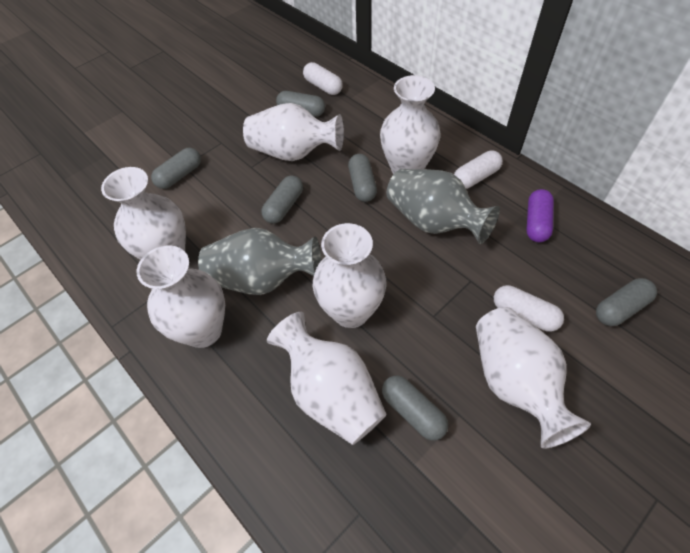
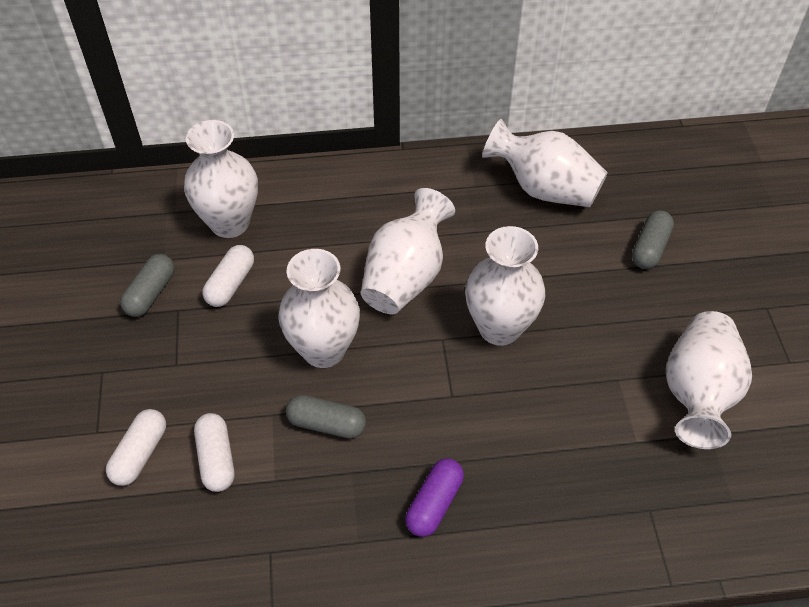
grey capsule: [151,148,201,189] [261,176,303,223] [276,91,325,117] [348,154,377,202] [382,376,448,441] [596,278,657,326] = 6 -> [120,254,175,317] [286,395,366,439] [632,211,674,269] = 3
grey vase: [198,228,321,295] [386,169,500,244] = 2 -> none = 0
white vase: [101,167,186,260] [137,245,225,348] [243,103,344,161] [267,312,387,445] [313,223,387,328] [380,75,440,174] [476,307,591,449] = 7 -> [184,120,258,238] [278,249,360,368] [361,188,455,314] [465,226,545,346] [482,119,608,207] [666,311,752,449] = 6

